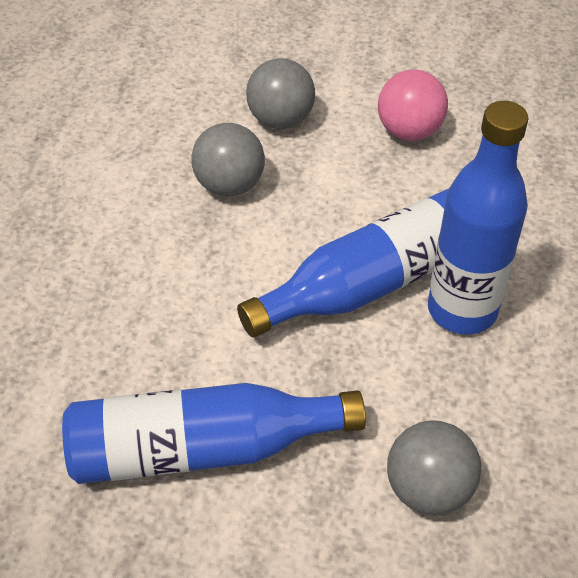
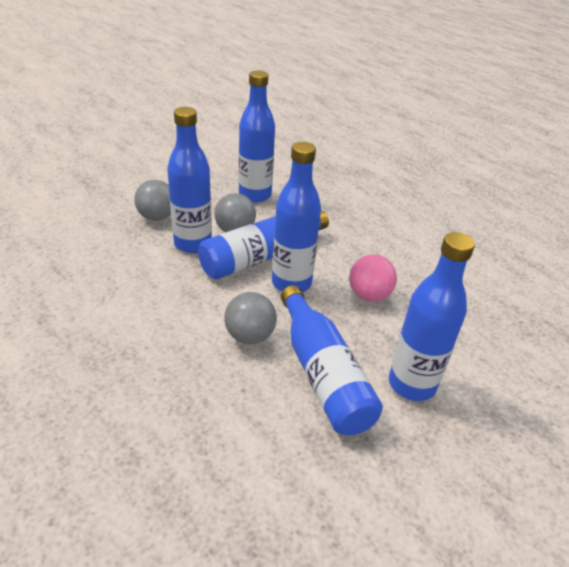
blue bottle: [62,383,366,484] [237,189,448,338] [428,101,529,335] = 3 -> [167,107,212,253] [198,211,329,279] [239,70,275,202] [272,142,321,292] [281,285,383,435] [389,232,475,401] = 6

